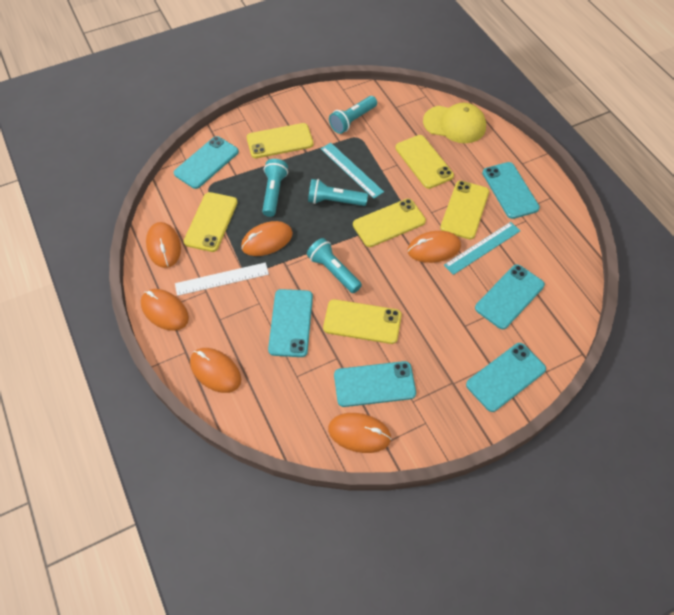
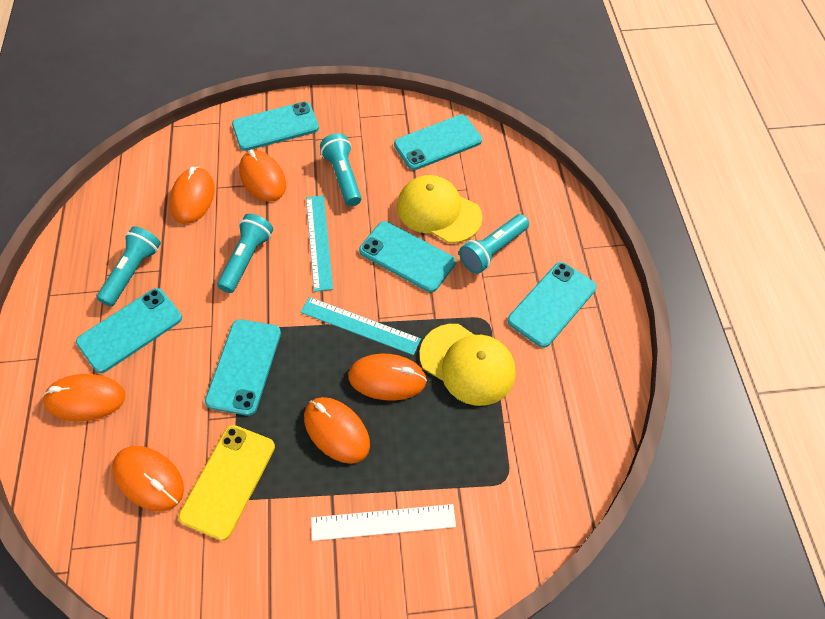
yellow cap: [423,103,486,143] = 1 -> [397,175,483,243] [420,324,516,406] = 2
yellow phone: [184,192,238,252] [247,123,313,158] [323,299,402,344] [353,199,426,247] [395,135,454,189] [440,181,489,240] = 6 -> [178,425,275,541] = 1

